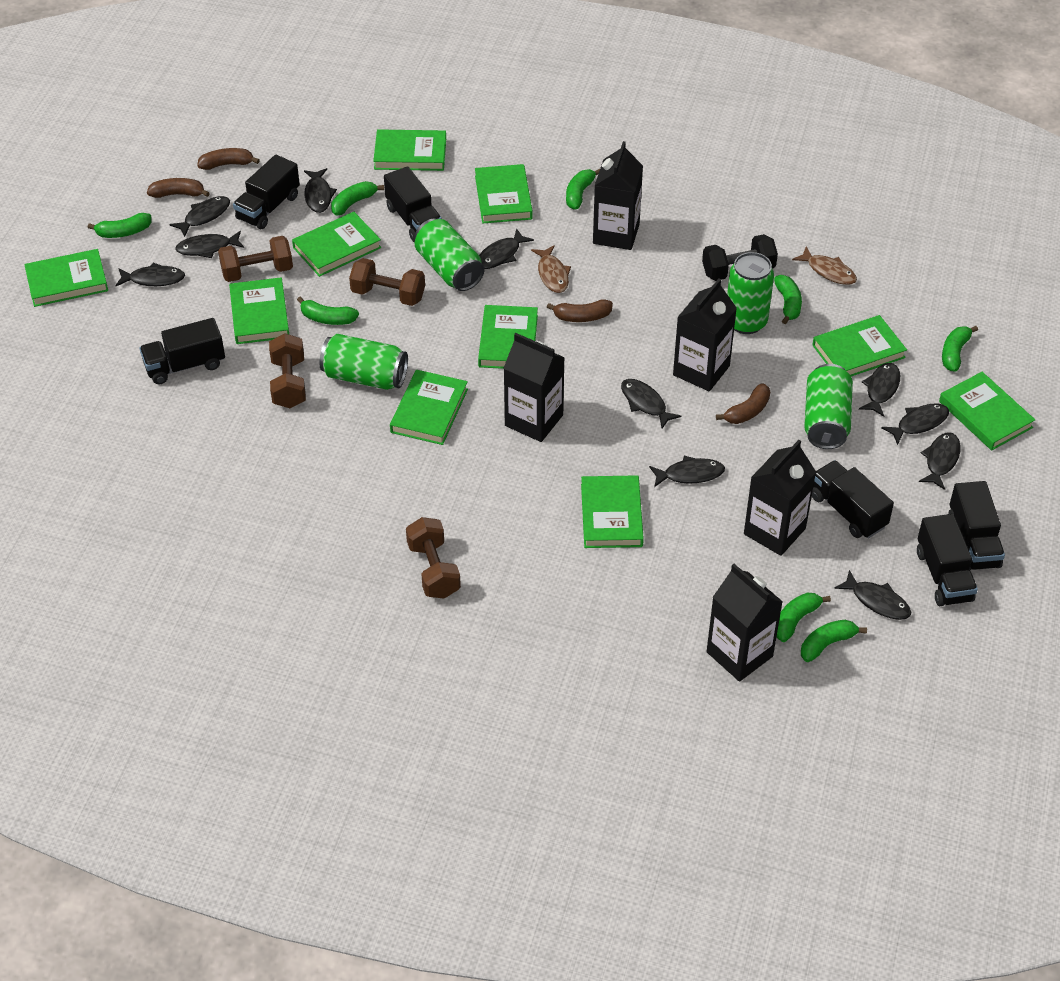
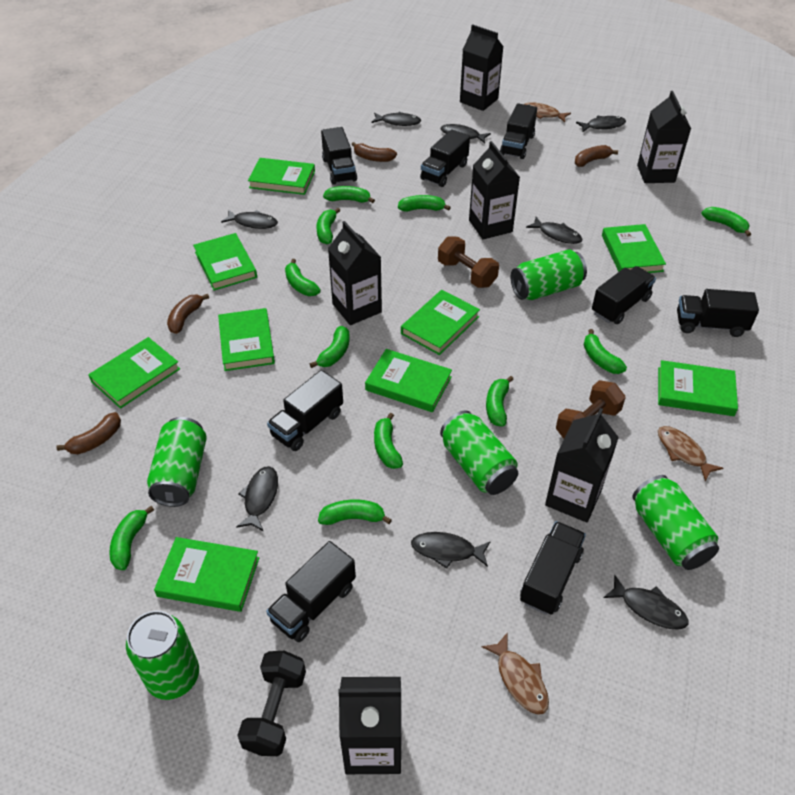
black carton: [503,333,565,442] [593,141,643,250] [673,278,737,391] [707,564,783,682] [744,440,816,556] = 5 -> [328,221,382,325] [338,677,402,774] [460,24,503,111] [469,141,520,239] [545,408,619,522] [637,91,691,183] = 6
black fish: [115,263,185,286] [169,196,230,237] [175,231,244,258] [304,168,337,213] [479,228,534,269] [621,379,682,428] [649,456,725,487] [834,570,911,620] [859,363,900,417] [881,403,949,445] [919,432,961,490] = 11 -> [221,210,278,229] [236,466,278,531] [371,112,421,126] [411,532,491,569] [441,124,491,143] [526,217,582,244] [576,116,626,132] [603,575,688,630] = 8
black truck: [139,318,225,384] [233,155,300,229] [384,166,442,242] [812,460,894,538] [917,514,978,606] [948,481,1005,570] = 6 -> [266,541,356,642] [267,370,343,451] [321,127,357,185] [420,129,470,187] [500,103,537,159] [520,521,586,615] [592,266,656,324] [677,289,759,337] = 8
brown dumbbell: [218,236,293,282] [269,333,306,408] [349,258,425,306] [406,517,461,599] = 4 -> [438,236,499,288] [556,380,626,439] = 2
brown fish: [531,245,571,293] [792,246,857,285] = 2 -> [482,633,549,715] [524,103,571,122] [658,426,723,481] = 3
green banana: [88,213,151,238] [297,297,359,325] [331,181,384,216] [566,169,600,210] [774,275,802,324] [776,593,831,642] [801,620,867,662] [942,326,978,372] = 8 -> [109,506,154,570] [285,259,321,296] [310,326,350,368] [316,208,341,244] [318,499,392,525] [323,186,375,203] [374,413,403,469] [398,195,451,212] [486,376,514,427] [584,329,627,374] [701,207,751,237] = 11
green book: [24,249,108,307] [229,277,289,344] [292,212,381,277] [373,129,446,171] [390,370,468,445] [475,164,533,223] [478,305,538,369] [581,475,644,548] [812,315,907,376] [939,372,1035,451] = 10 -> [88,337,180,409] [154,537,260,612] [193,233,257,291] [218,308,275,371] [248,158,315,195] [365,349,452,412] [401,290,480,355] [602,224,666,273] [658,360,738,416] = 9
green can: [319,334,408,390] [414,219,484,291] [727,252,774,334] [804,364,853,449] = 4 -> [126,611,199,700] [147,417,207,507] [440,410,518,495] [511,249,587,300] [633,475,719,570] = 5

